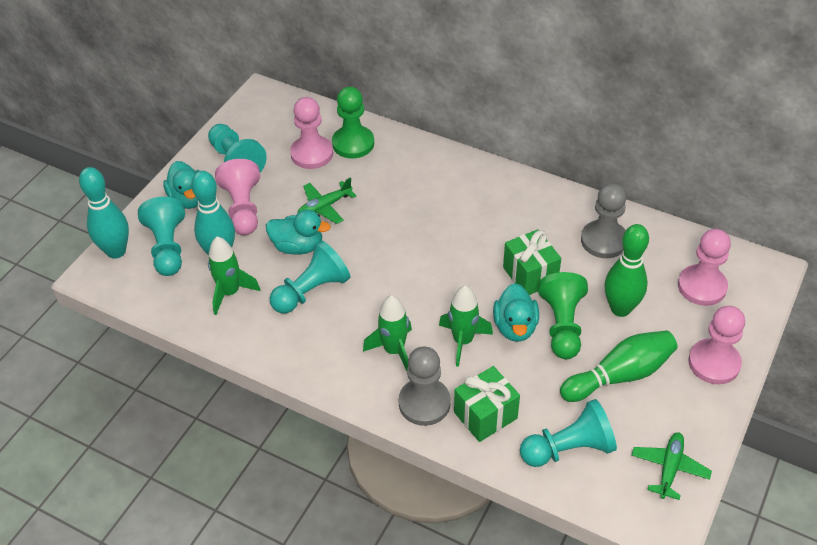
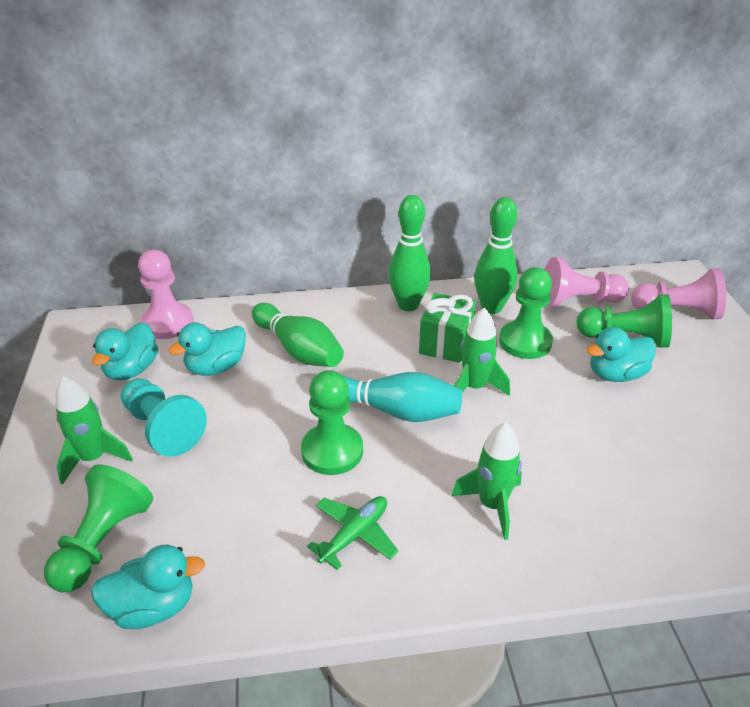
green bowling pin: [560,330,678,402] [604,224,649,317] = 2 -> [252,303,344,367] [388,195,431,311] [474,197,518,314] = 3
green gift: [454,366,520,442] [503,229,561,295] = 2 -> [419,293,476,363] = 1
green pawn: [332,87,374,158] [538,272,588,359] = 2 -> [44,464,153,592] [301,370,363,475] [499,267,553,359] [576,294,672,348] = 4
green plane: [298,177,356,224] [632,432,712,500] = 2 -> [307,496,398,570] = 1
grey pawn: [398,347,451,426] [581,183,627,258] = 2 -> none = 0
pink pawn: [215,159,260,235] [290,97,333,169] [678,229,731,306] [688,306,745,384] = 4 -> [138,250,194,339] [544,257,629,307] [631,268,726,319] = 3
turquoise bowling pin: [79,167,129,259] [191,171,235,255] = 2 -> [343,372,462,422] = 1
turquoise duck: [163,161,199,209] [266,210,331,255] [493,283,539,342] = 3 -> [91,545,205,629] [92,322,158,380] [169,322,246,376] [586,327,656,382] = 4
turquoise pawn: [138,197,185,276] [208,124,267,172] [270,240,350,314] [520,399,617,467] = 4 -> [121,378,207,457] = 1

